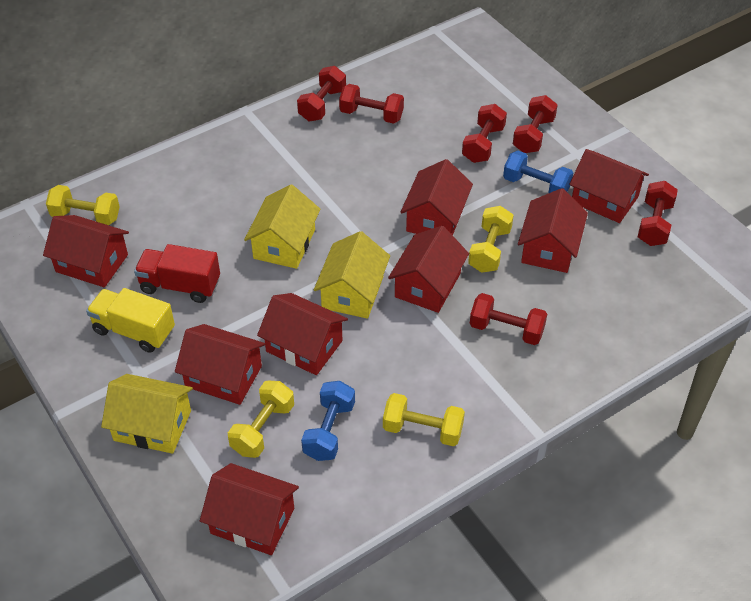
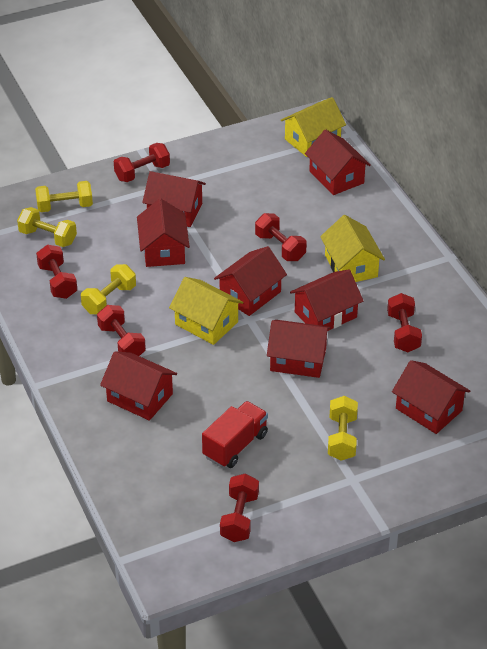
blue dumbbell: [301,381,355,461] [503,150,573,193] = 2 -> none = 0
yellow truck: [86,288,175,353] = 1 -> none = 0

